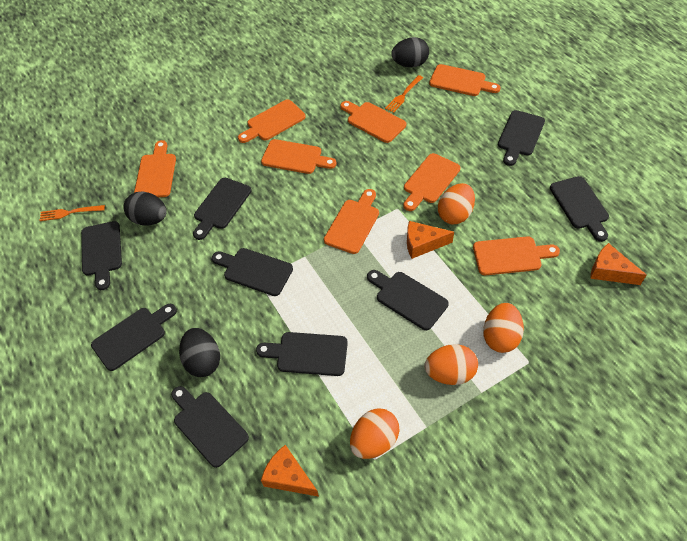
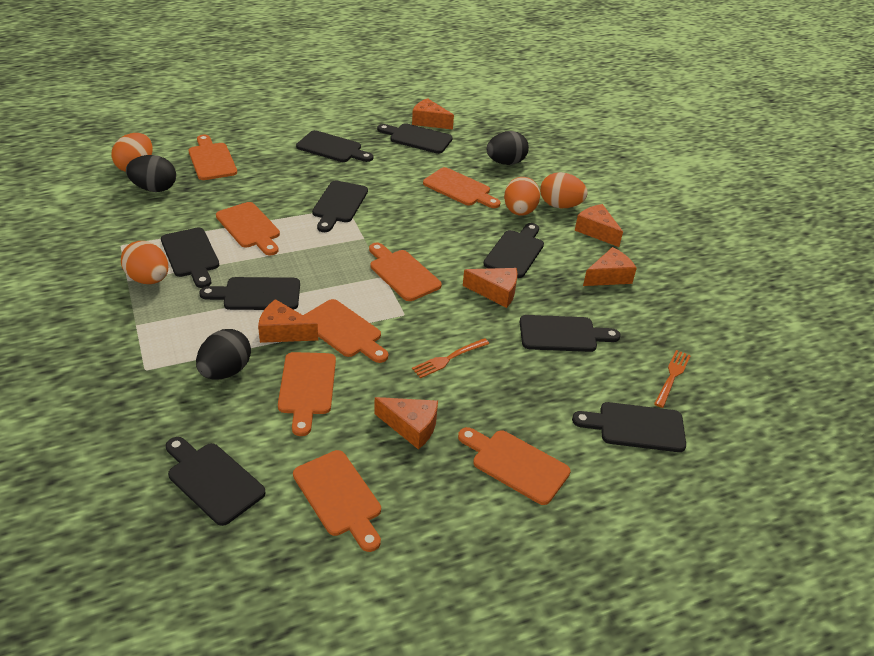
orange cheese: [261,445,319,497] [407,221,454,259] [590,243,646,285] = 3 -> [258,299,318,343] [374,397,438,450] [412,98,454,130] [463,268,517,308] [575,204,623,247] [583,247,637,286] = 6

